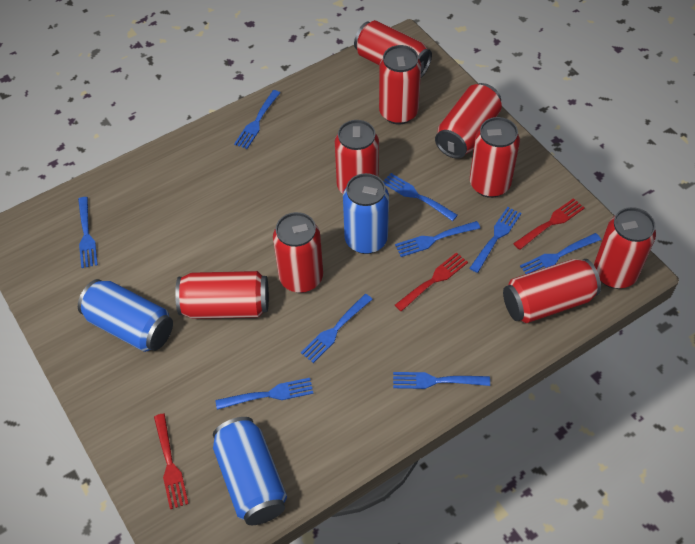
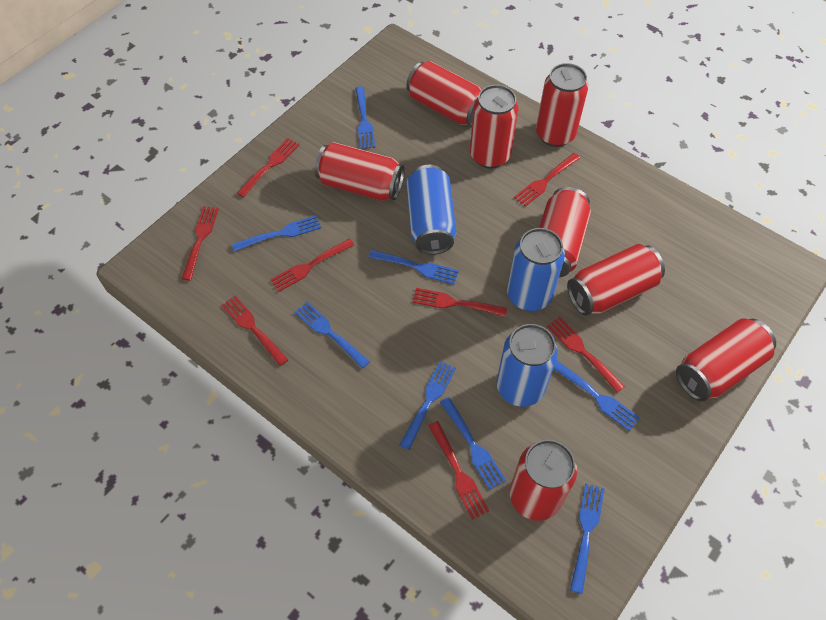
blue fork: [78,197,98,268] [215,378,314,410] [234,90,280,149] [301,294,372,363] [383,173,458,221] [393,372,490,389] [395,221,480,257] [469,207,521,273] [520,233,601,274] = 9 -> [232,215,321,252] [294,302,370,369] [355,87,375,149] [369,250,459,285] [400,361,456,450] [440,397,506,490] [554,360,640,431] [570,483,605,594] = 8
red can: [175,271,269,319] [273,212,323,293] [335,120,379,194] [354,20,432,78] [379,45,421,125] [435,83,502,159] [470,117,520,198] [503,259,601,323] [594,207,656,289] = 9 -> [315,142,405,201] [406,61,482,126] [470,85,518,169] [510,439,577,521] [536,63,588,147] [539,187,591,278] [567,244,665,316] [676,318,776,402] = 8
red fork: [154,413,189,509] [395,252,468,312] [513,198,584,250] = 3 -> [181,206,219,281] [221,296,289,366] [237,138,299,197] [270,238,354,292] [413,288,507,317] [428,421,489,520] [514,153,580,207] [547,317,625,393] = 8

